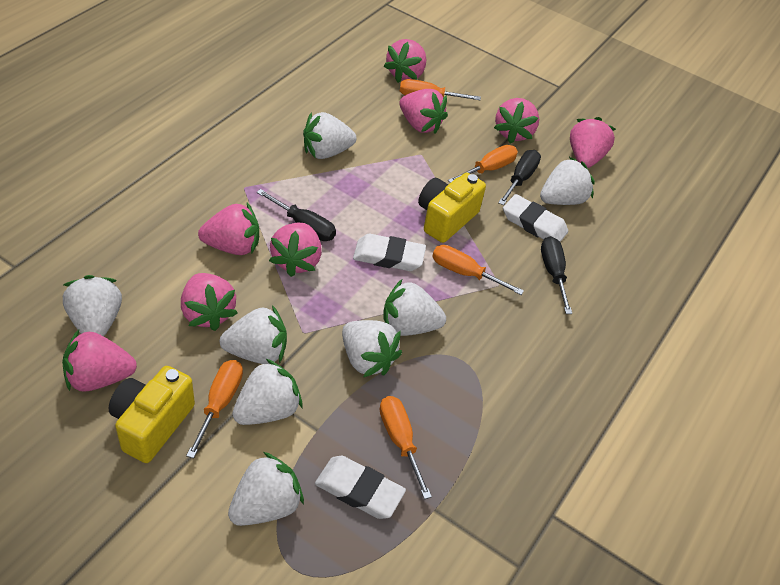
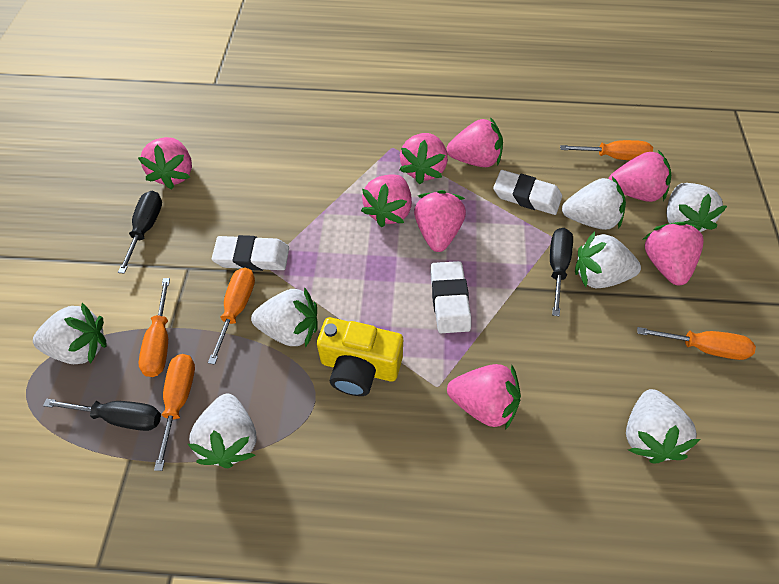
white strawberry: [63,275,122,336] [220,305,287,364] [228,452,304,526] [232,358,303,425] [303,112,357,159] [342,320,402,377] [383,279,446,336] [540,157,595,205] = 8 -> [33,303,107,364] [188,394,256,468] [251,287,318,348] [562,176,626,230] [575,232,641,288] [626,389,700,464] [666,183,727,232] = 7
yellow camera: [109,366,195,463] [418,172,486,243] = 2 -> [317,317,403,396] = 1

